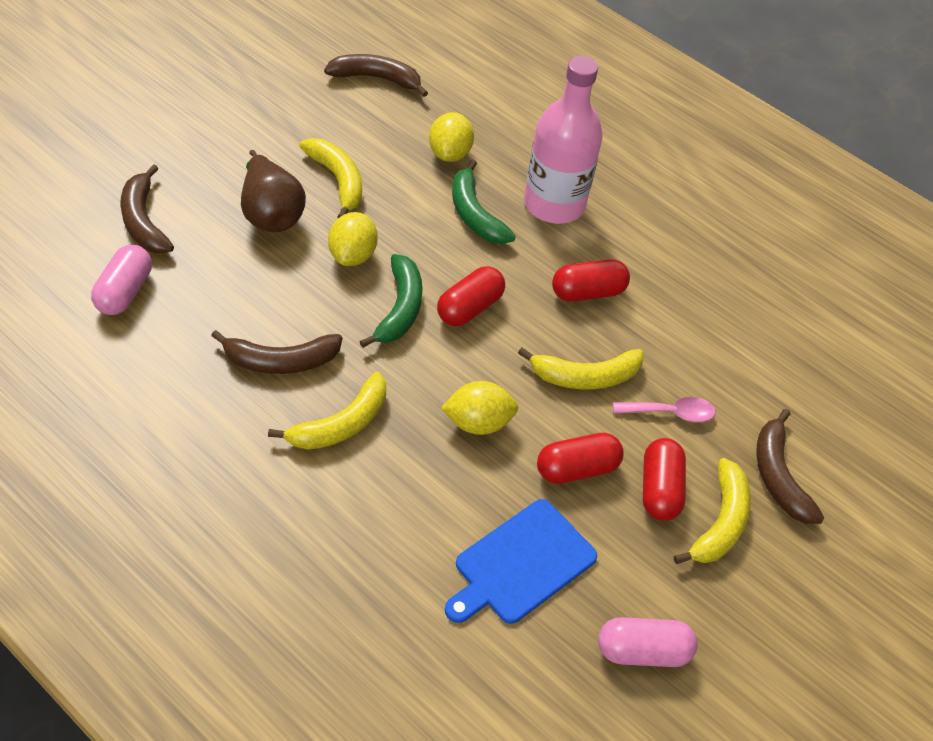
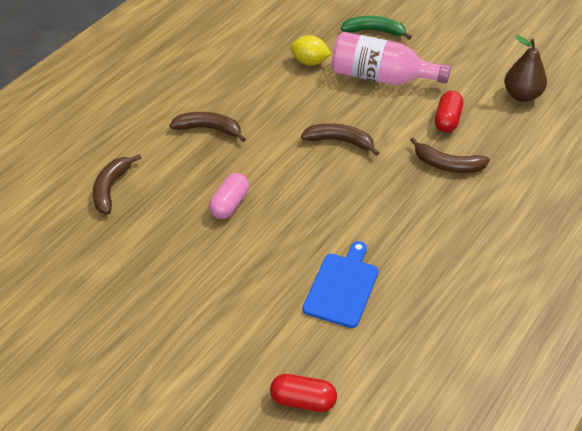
green banana: [359,254,423,348] [452,159,516,244] = 2 -> [341,16,412,40] = 1
pink capsule: [91,245,152,315] [598,617,698,667] = 2 -> [209,173,249,219] = 1
pink spoon: [613,397,716,422] = 1 -> none = 0
red capsule: [437,266,505,326] [537,432,624,484] [552,259,630,302] [643,438,686,521] = 4 -> [270,374,337,412] [434,91,463,133] = 2
yellow banana: [268,372,386,450] [299,138,362,218] [518,348,644,389] [674,458,751,564] = 4 -> none = 0
yellow lemon: [328,212,378,266] [429,112,474,162] [441,381,519,435] = 3 -> [290,35,331,65] = 1

